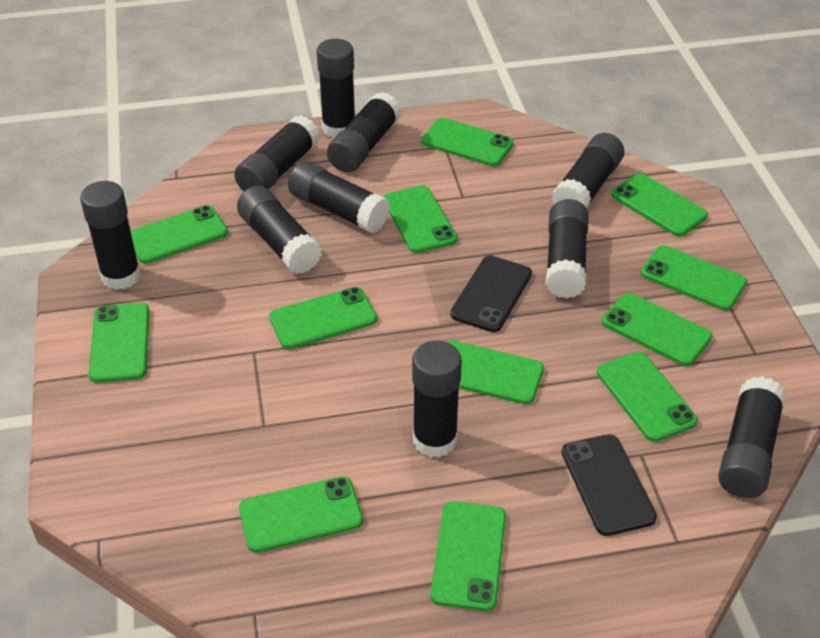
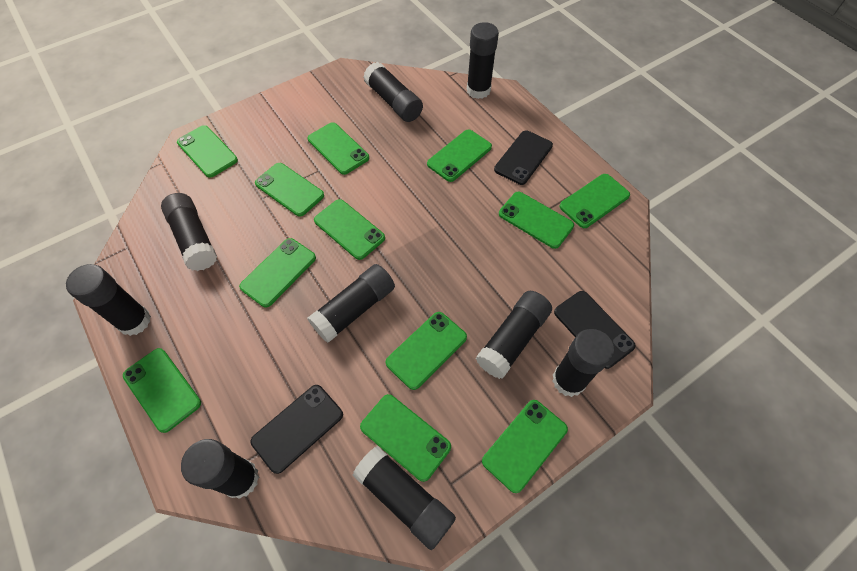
black glue stick: [80,181,141,290] [234,115,320,191] [237,186,322,274] [288,161,390,233] [317,39,355,138] [327,92,401,173] [412,341,462,458] [546,199,589,299] [552,133,624,209] [718,376,786,498] = 10 -> [66,264,151,336] [161,193,217,271] [181,439,259,499] [307,264,395,343] [352,446,456,550] [364,62,423,122] [467,22,499,99] [476,291,552,379] [552,329,614,397] = 9
black phone: [450,256,532,332] [562,434,657,536] = 2 -> [251,385,343,474] [494,130,553,185] [554,291,636,369] = 3

